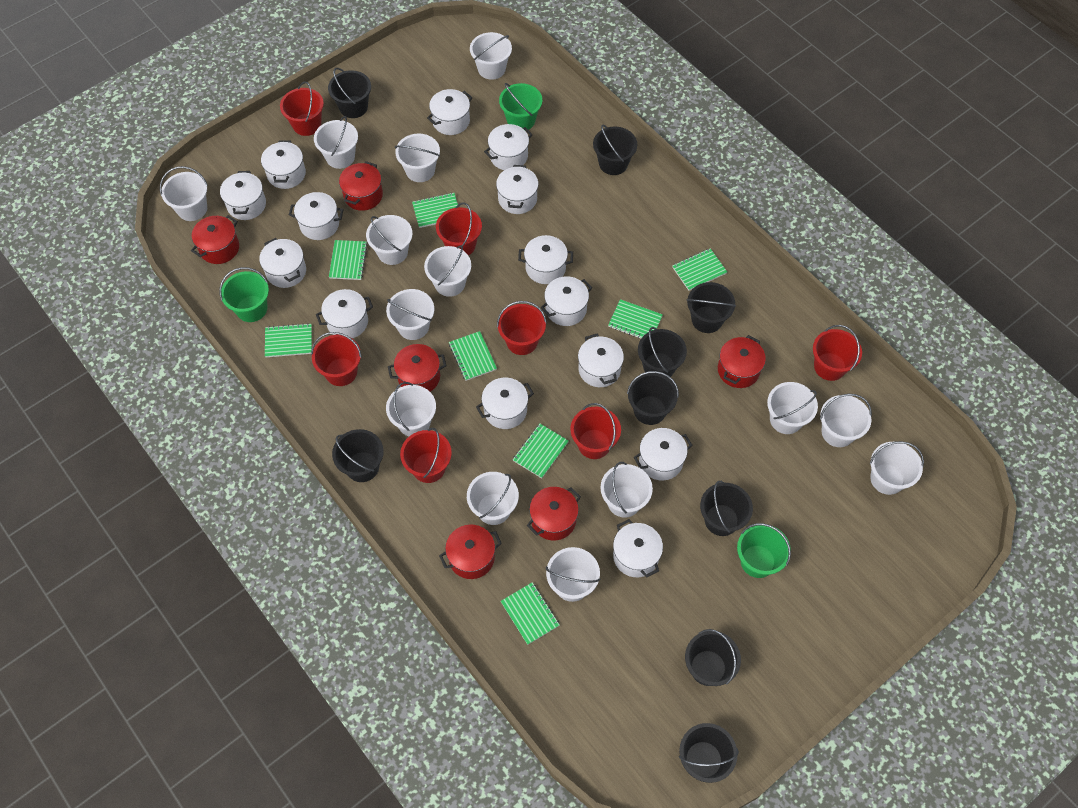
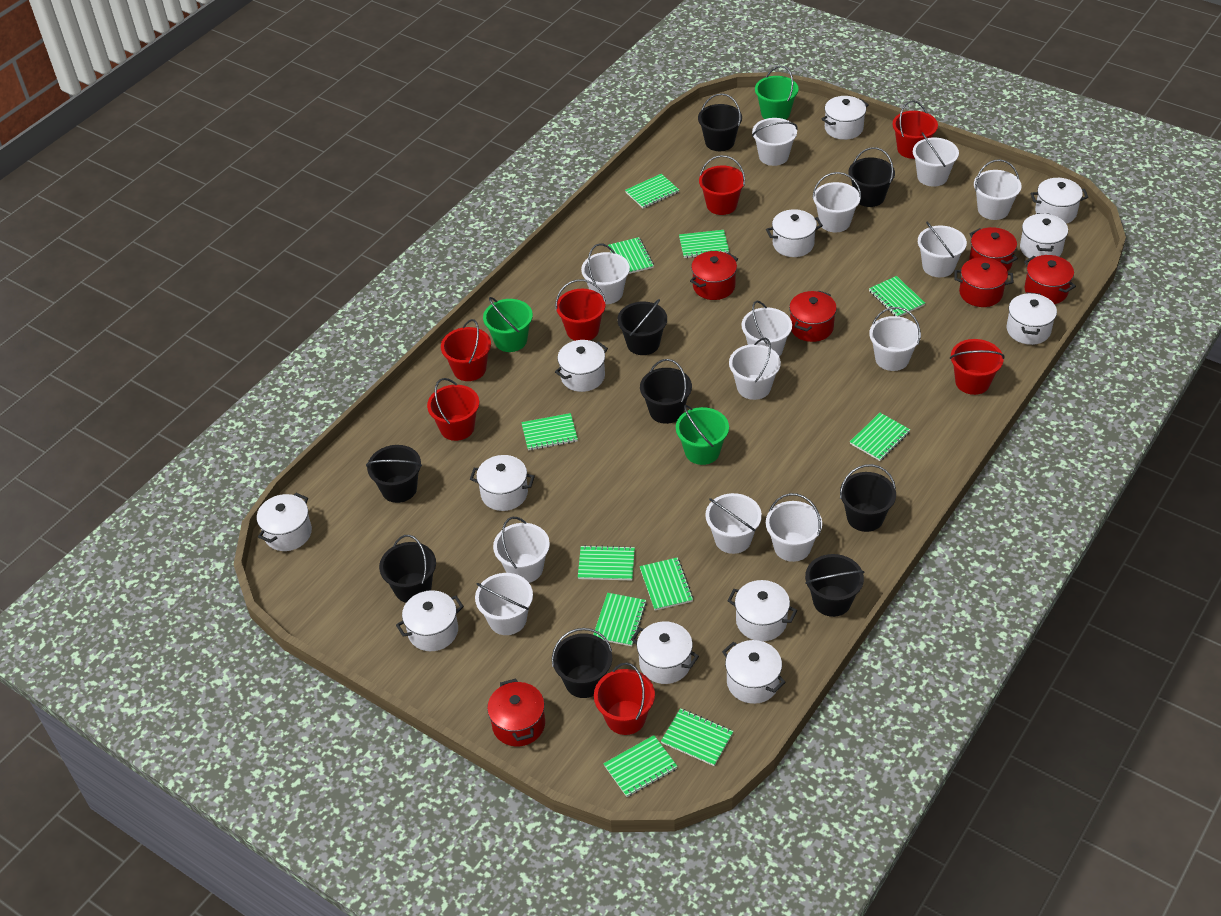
green notebook: [265,323,312,357] [329,240,368,280] [412,193,458,228] [449,331,497,381] [501,582,560,645] [513,424,569,478] [608,299,663,338] [672,248,727,291] = 8 -> [521,413,578,451] [578,545,635,580] [593,593,647,646] [603,735,678,797] [608,237,654,274] [625,174,679,209] [640,557,694,610] [661,708,733,766] [679,230,729,258] [850,413,910,461] [869,276,925,317] = 11
white bucket: [160,166,208,221] [314,116,358,169] [366,215,413,265] [386,289,434,340] [386,382,436,436] [395,134,440,182] [424,245,471,297] [467,472,519,525] [470,32,512,80] [546,547,600,602] [600,462,653,518] [767,382,818,434] [820,394,872,447] [870,441,924,495] = 14 -> [475,573,533,635] [493,517,550,583] [581,244,630,304] [705,493,762,554] [729,338,781,400] [742,301,792,357] [752,118,798,166] [766,493,822,562] [812,172,861,233] [869,307,921,371] [913,132,959,187] [918,222,967,277] [974,159,1021,220] = 13
white pot: [220,171,266,220] [259,238,306,288] [261,140,306,189] [289,192,344,240] [316,289,373,338] [427,89,473,135] [476,378,534,429] [484,124,533,170] [496,165,538,214] [518,235,573,284] [541,276,592,326] [578,334,624,387] [613,519,663,578] [634,428,693,481] = 14 -> [257,493,312,551] [396,590,464,651] [470,455,535,511] [555,340,608,392] [631,621,699,684] [722,640,786,704] [727,580,797,641] [766,209,823,257] [822,96,869,140] [1007,292,1057,345] [1020,213,1068,258] [1031,178,1088,224] = 12

